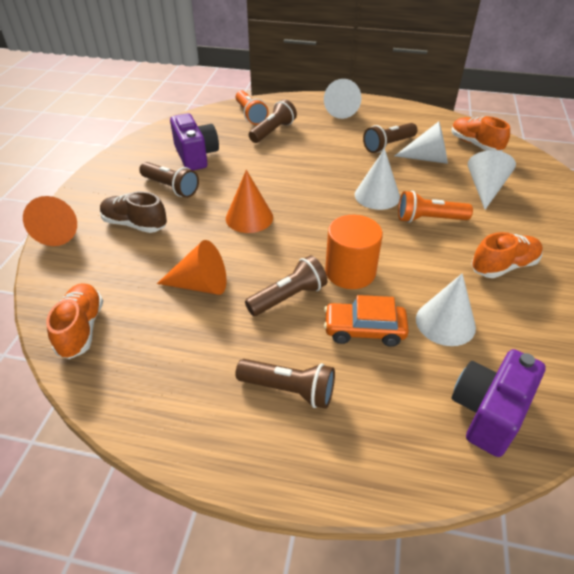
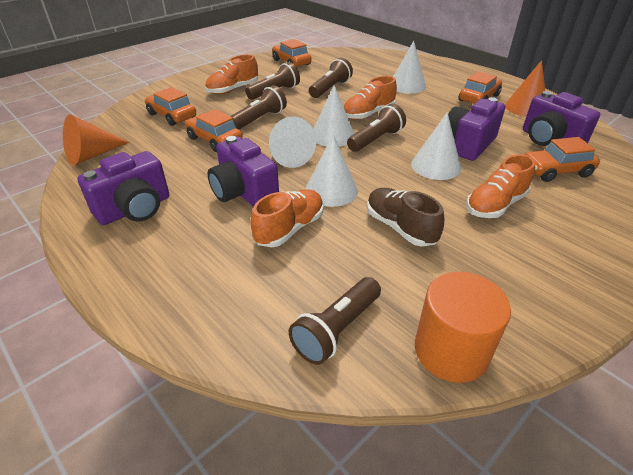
orange car: [324,295,409,347] = 1 -> [145,87,196,126] [185,109,242,152] [272,39,312,67] [458,71,502,104] [525,137,600,182] = 5
orange cone: [23,196,77,246] [157,240,227,295] [226,170,273,233] = 3 -> [63,114,129,165] [505,60,545,117] = 2
orange flashlight: [236,91,269,125] [398,191,473,223] = 2 -> none = 0
orange shoe: [46,283,103,359] [451,116,510,152] [471,232,543,278] = 3 -> [205,54,258,94] [251,189,324,247] [344,76,397,120] [466,154,535,218] = 4
purple camera: [170,113,219,170] [452,349,546,457] = 2 -> [77,151,169,225] [207,136,279,207] [448,97,505,161] [523,91,600,146] = 4

